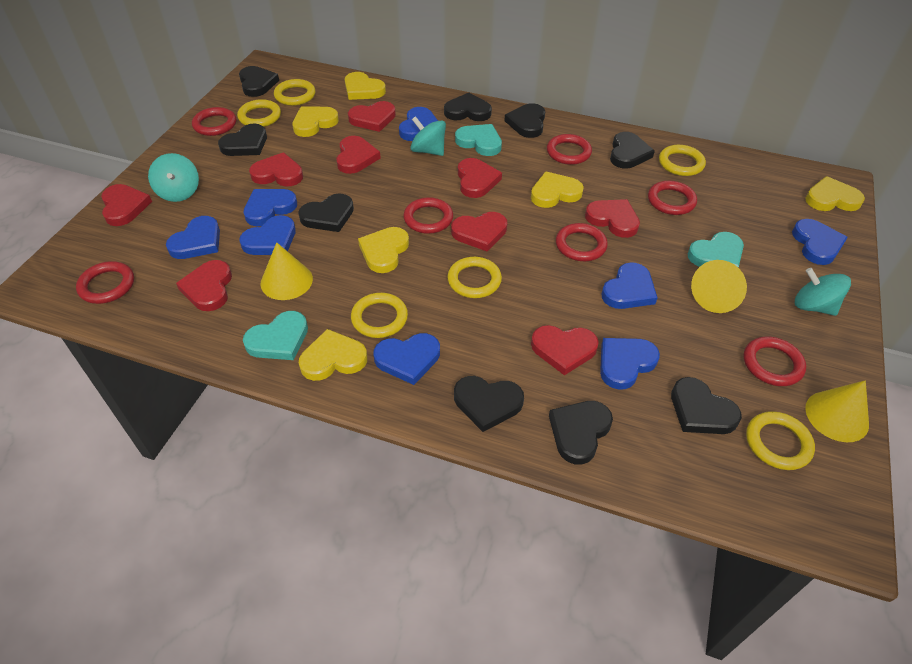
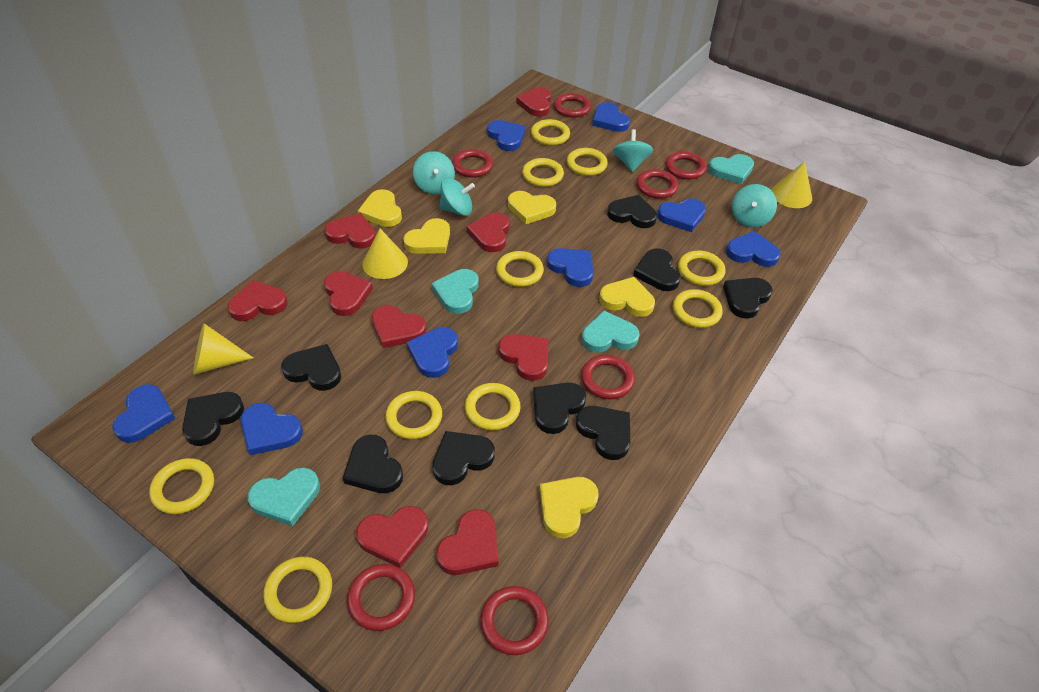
turquoise heart: [243,311,308,360] [455,124,502,156] [688,232,744,268] = 3 -> [248,468,320,526] [431,269,479,314] [582,311,639,353] [708,154,754,184] = 4
turquoise spinning top: [148,153,199,202] [410,116,446,156] [795,268,851,316] = 3 -> [413,151,455,194] [439,178,475,216] [613,129,653,172] [732,184,777,228] = 4
yellow heart: [292,106,339,137] [299,329,367,381] [345,72,386,100] [358,227,409,273] [531,171,584,208] [805,176,865,211] = 6 -> [358,189,402,227] [403,218,450,254] [508,191,556,224] [540,477,599,538] [599,277,655,317] = 5
yellow ring: [237,99,281,127] [274,79,315,106] [351,293,408,338] [447,257,502,298] [659,145,706,176] [746,411,815,470] = 6 -> [149,458,214,514] [263,557,332,623] [385,391,442,439] [465,383,521,430] [496,251,544,287] [522,158,564,187] [531,119,570,146] [567,148,608,176] [673,289,723,328] [678,250,725,286] = 10

